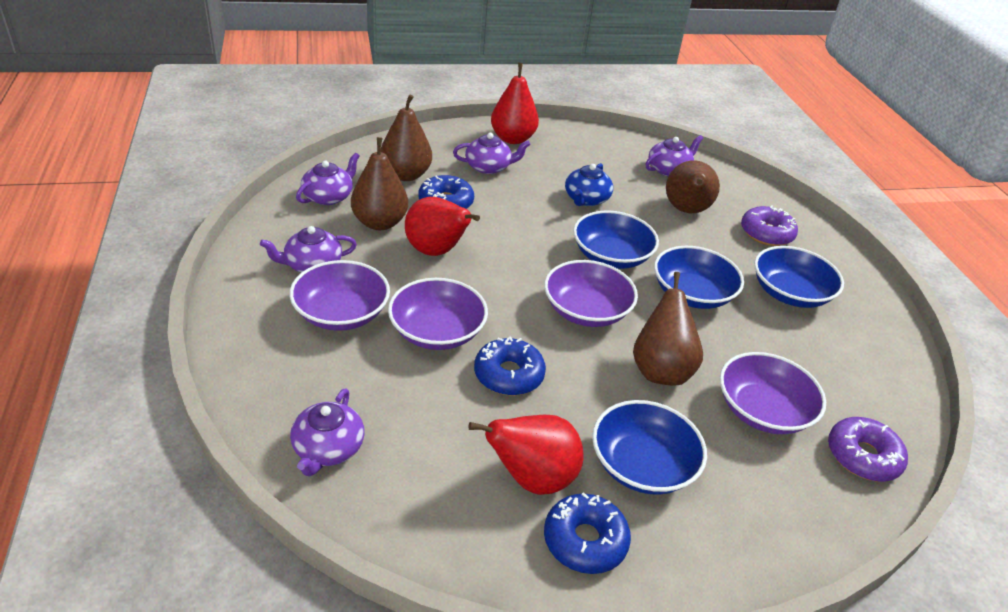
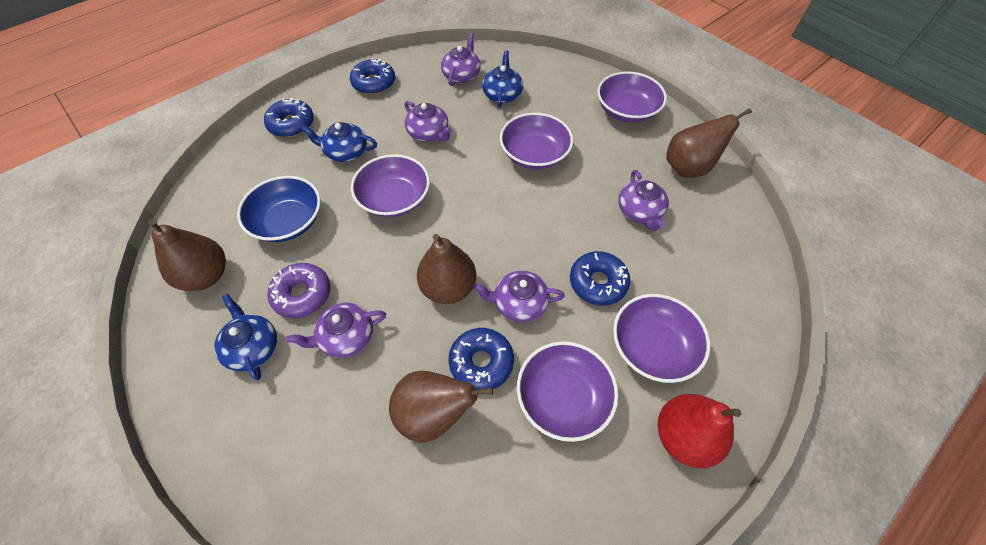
blue bowl: [573,210,659,269] [592,400,707,495] [654,246,744,309] [754,246,844,308] = 4 -> [237,176,321,242] = 1
blue donut: [419,175,474,209] [474,336,546,396] [544,492,631,574] = 3 -> [264,98,314,137] [350,58,395,95] [448,328,514,390] [570,251,630,306] = 4
blue teapot: [565,163,613,206] = 1 -> [214,294,277,380] [301,122,377,162] [482,50,523,108] = 3
purple bowl: [289,260,390,331] [388,278,488,350] [544,260,638,327] [720,352,826,434] = 4 -> [351,154,430,217] [500,113,573,169] [517,341,618,442] [597,72,667,123] [613,294,710,383] = 5
purple donut: [741,205,798,246] [828,417,908,481] = 2 -> [267,263,331,319] = 1
red pear: [405,197,480,256] [468,415,583,495] [491,63,539,144] = 3 -> [658,394,741,468] = 1

